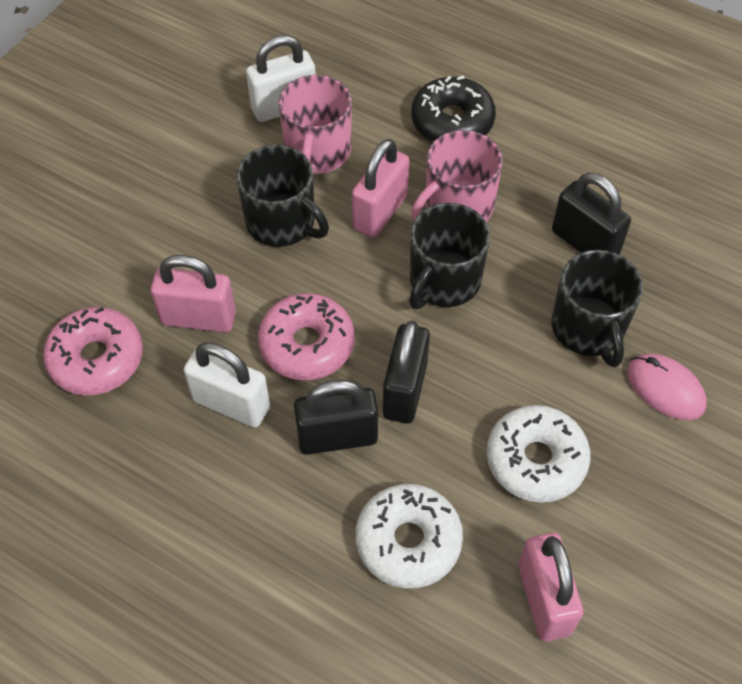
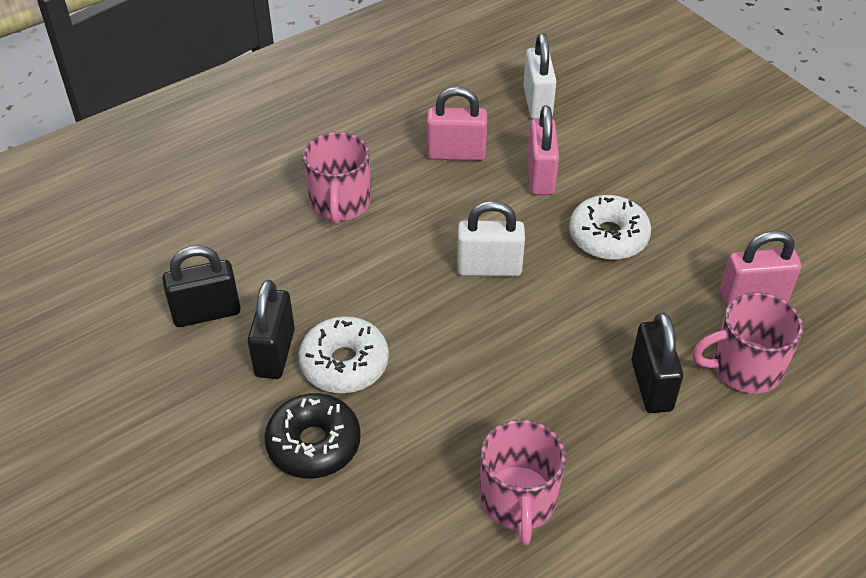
black mug: [236,145,329,247] [409,203,490,309] [552,250,643,367] = 3 -> none = 0
pink donut: [43,307,143,396] [258,293,354,380] = 2 -> none = 0
pink mouse: [627,354,707,420] = 1 -> none = 0
pink mug: [278,75,352,174] [412,130,503,222] = 2 -> [303,132,371,225] [480,420,566,545] [692,292,803,394] = 3

